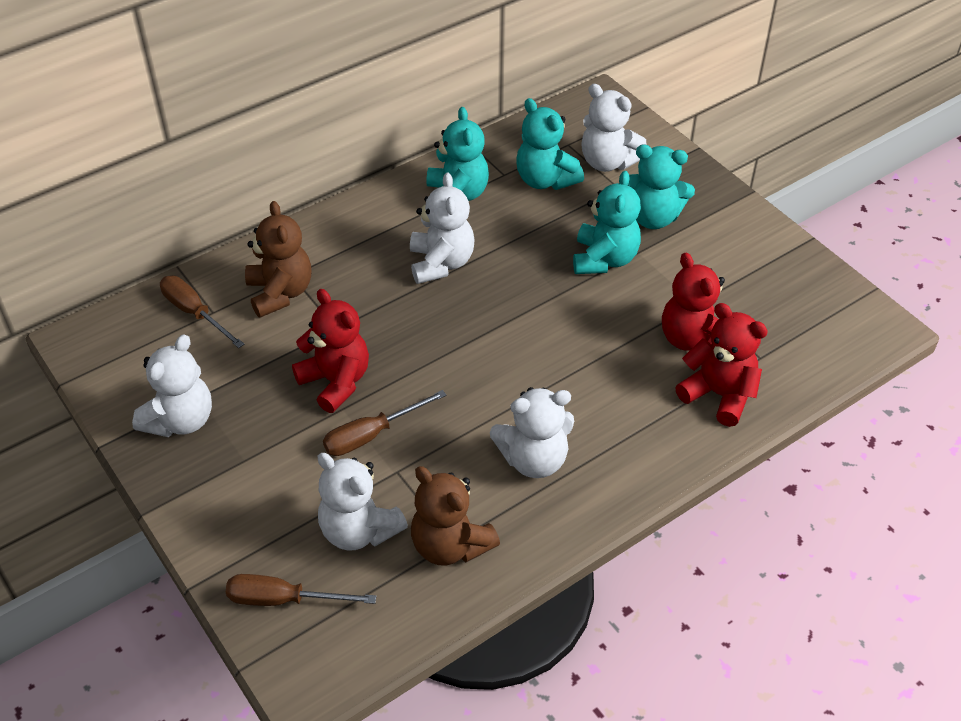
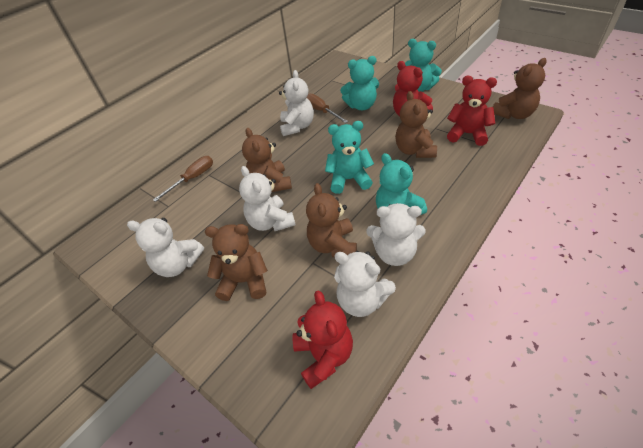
brown screwdriver: [160,276,244,348] [226,574,376,606] [323,390,446,456] = 3 -> [153,156,213,202] [307,93,348,123] = 2
brown teddy bear: [245,201,311,318] [411,466,500,565] = 2 -> [205,224,268,301] [242,128,292,192] [306,183,357,257] [395,91,437,158] [493,58,547,119] = 5

